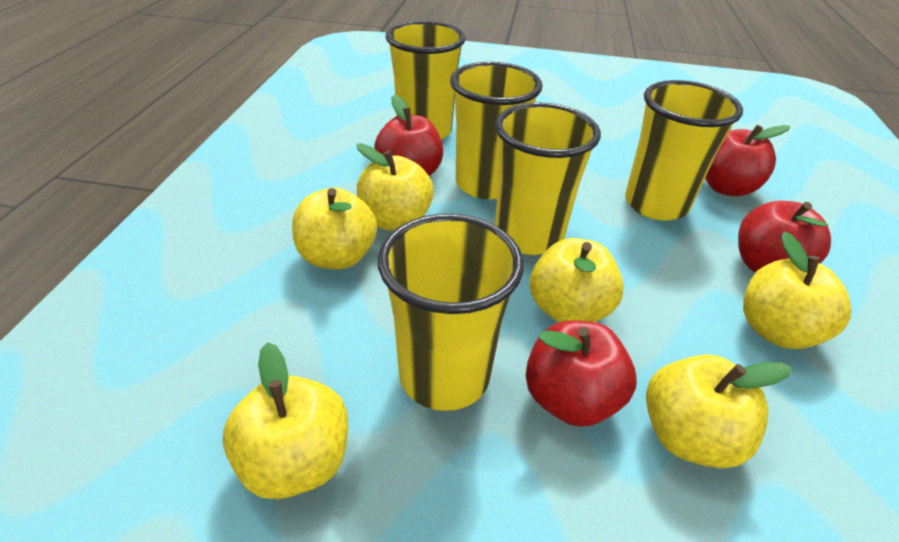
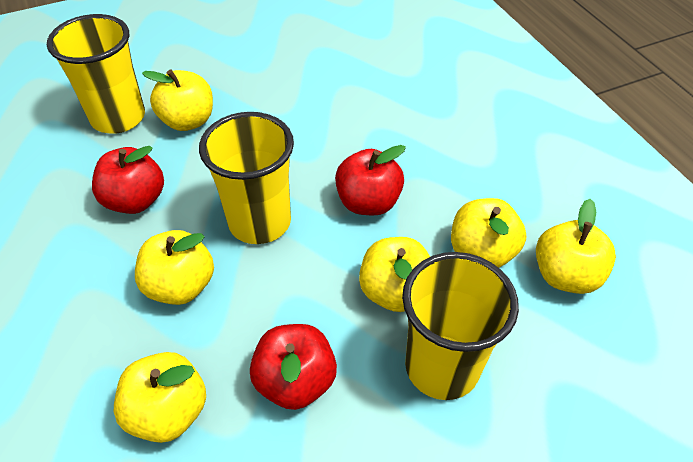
red apple: [374,94,443,176] [526,320,637,427] [705,125,790,197] [738,201,831,273] = 4 -> [92,146,164,214] [250,324,337,410] [335,145,406,215] = 3
yellow cup: [378,214,524,411] [386,21,466,140] [450,62,543,199] [495,102,601,255] [625,80,743,221] = 5 -> [47,14,145,134] [199,112,294,244] [402,252,519,400] = 3

